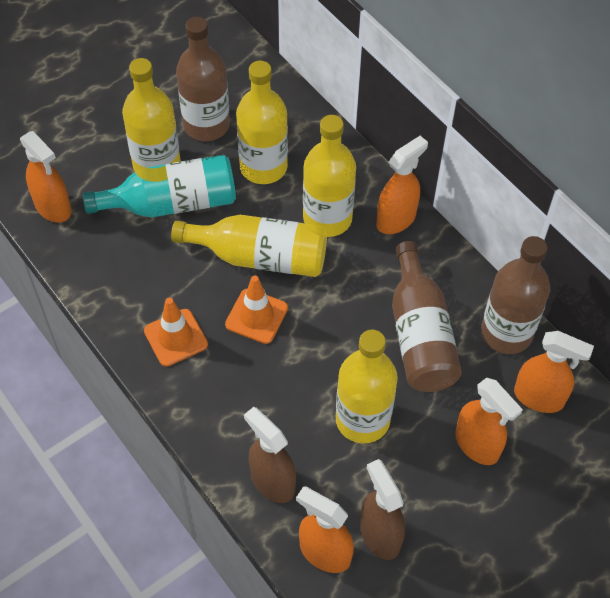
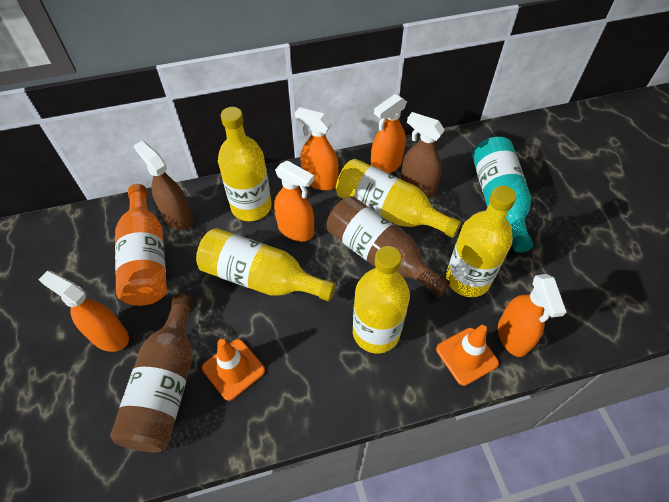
brown bottle: [176,17,230,141] [392,241,462,392] [481,236,550,354] = 3 -> [110,294,194,452] [327,196,450,297] = 2
orange bottle: none = 0 -> [115,184,167,306] = 1

